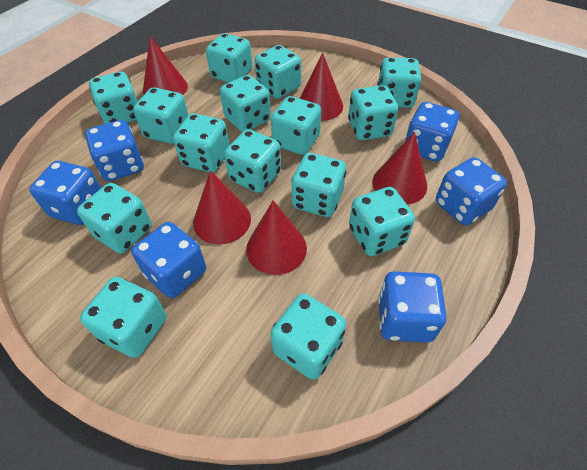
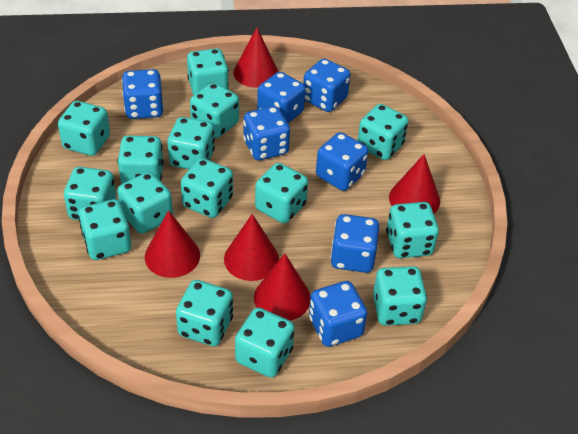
blue dice: [29,161,101,225] [85,120,144,181] [131,222,206,298] [378,271,447,343] [404,102,459,162] [436,157,507,226] = 6 -> [122,69,164,119] [243,106,290,160] [257,72,306,123] [303,59,350,112] [309,281,367,347] [316,132,368,191] [330,214,379,273] = 7

